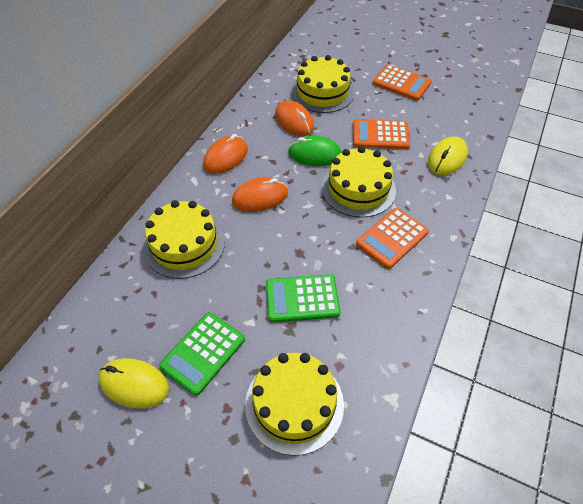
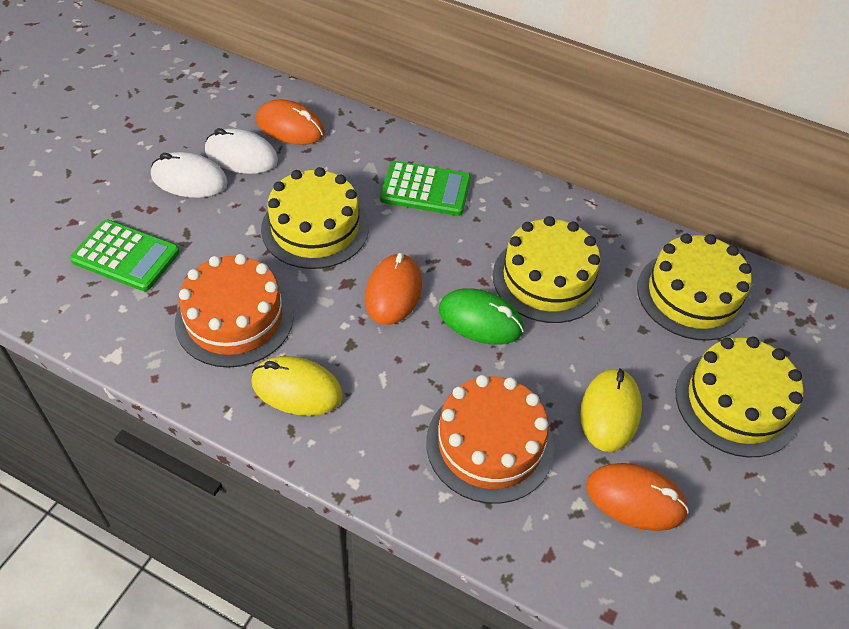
orange cake: none = 0 -> [175,254,293,368] [426,375,554,504] = 2
orange calculator: [353,119,410,149] [356,208,429,269] [372,64,432,101] = 3 -> none = 0
white mouse: none = 0 -> [151,152,228,198] [205,128,278,174] = 2

